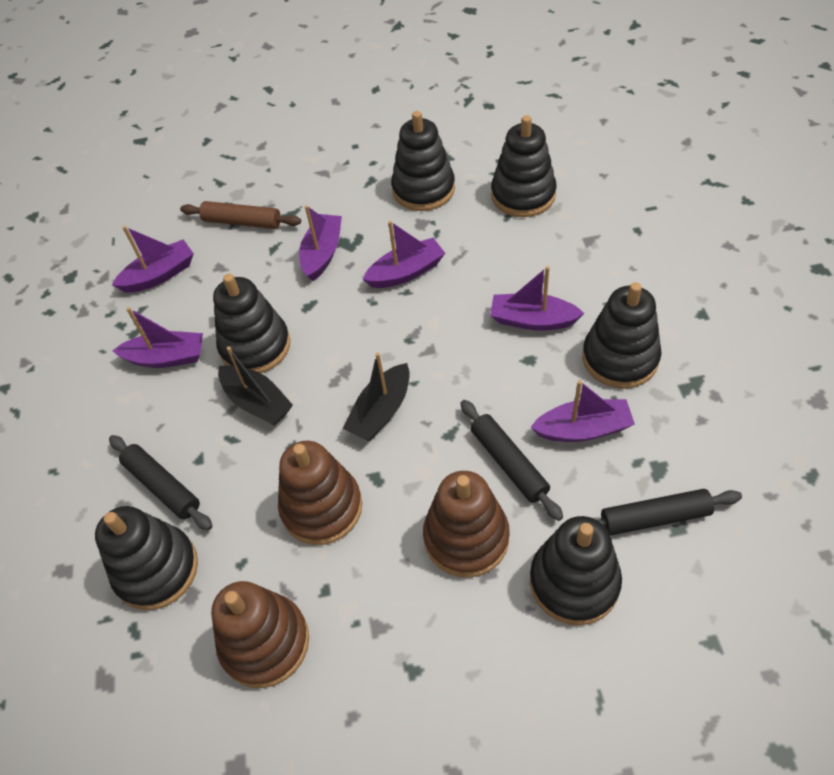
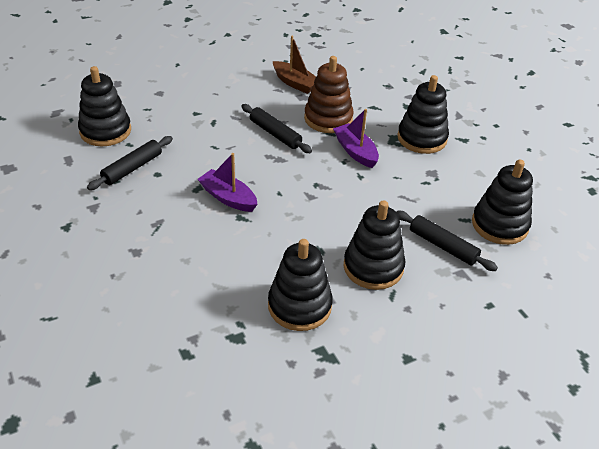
black boat: [218,346,293,425] [342,352,410,441] = 2 -> none = 0
black stacking toy: [95,506,198,610] [213,274,290,373] [391,111,455,211] [491,115,557,217] [530,516,622,625] [582,282,661,389] = 6 -> [78,66,131,146] [268,239,333,331] [344,200,406,290] [397,75,449,154] [472,159,533,245] = 5
brown boat: none = 0 -> [273,35,316,94] = 1
brown rolling pin: [180,201,301,229] = 1 -> none = 0
brown stacking toy: [211,581,309,688] [278,441,362,545] [423,471,510,577] = 3 -> [304,56,354,133] = 1
purple boat: [112,226,194,293] [112,307,203,368] [299,205,342,281] [362,221,445,288] [490,266,584,331] [531,380,635,442] = 6 -> [198,153,258,212] [333,109,379,168] = 2

